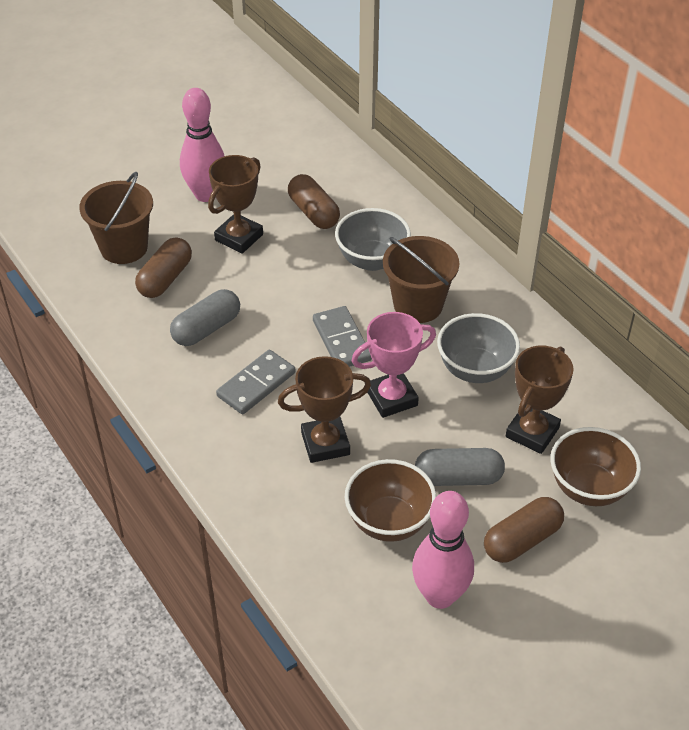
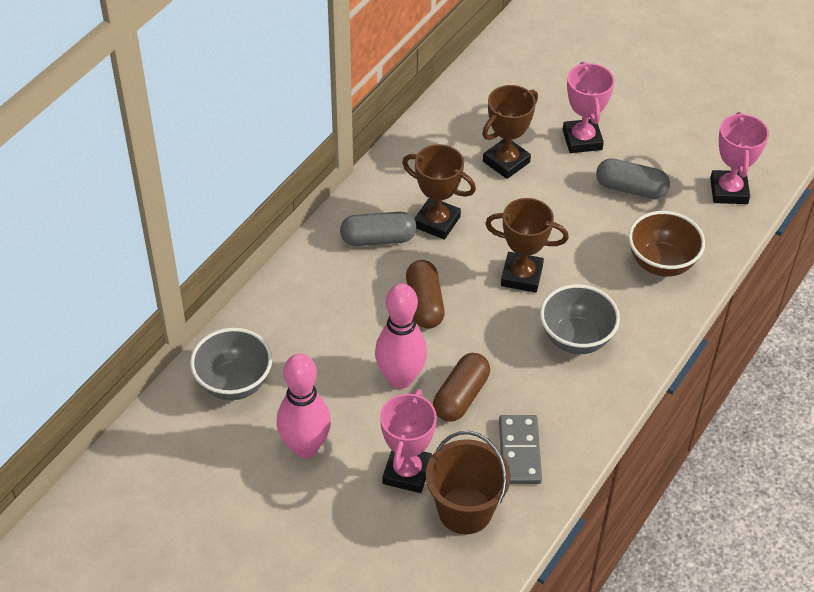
brown bowl: [345,459,436,542] [551,427,641,506] = 2 -> [628,211,705,277] = 1
brown bucket: [79,172,153,264] [383,236,459,323] = 2 -> [426,431,510,534] = 1
brown capsule: [135,237,192,298] [288,174,340,229] [484,497,564,563] = 3 -> [406,260,445,329] [433,353,490,422] = 2
grey domino: [216,350,295,414] [313,306,372,367] = 2 -> [499,415,542,484] = 1
pink trophy: [352,312,436,418] = 1 -> [380,389,437,493] [563,62,615,153] [710,112,769,204] = 3

